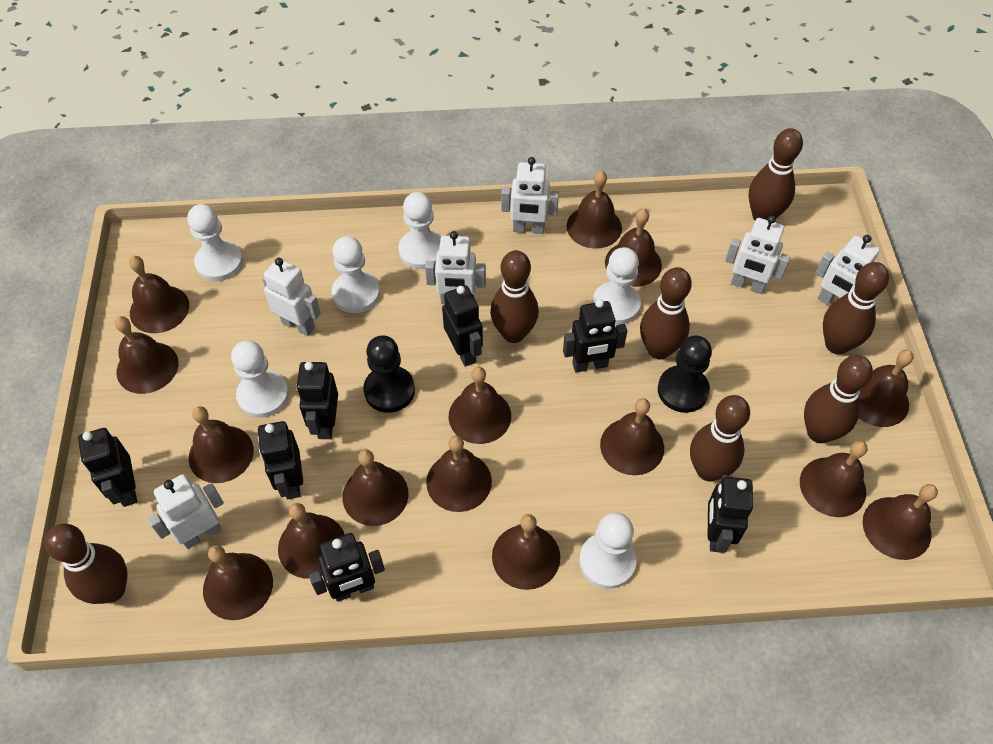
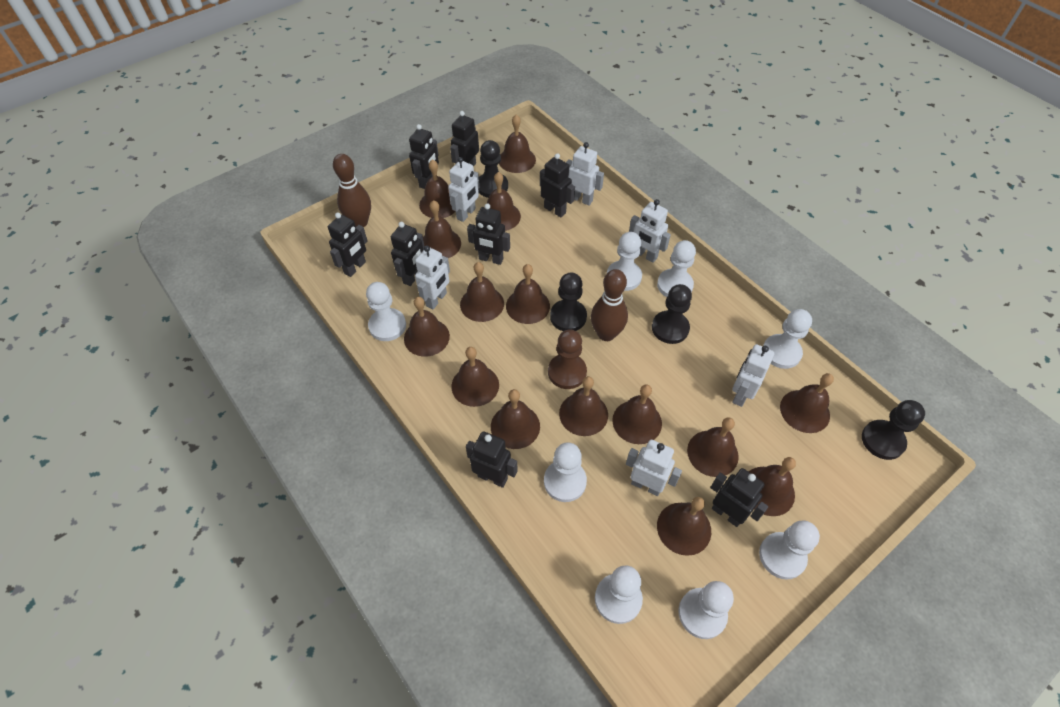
black pawn: [363,335,415,413] [658,335,712,413] = 2 -> [478,140,508,198] [550,273,587,331] [652,284,692,344] [862,400,925,460] = 4
black robot: [78,428,137,507] [258,421,303,499] [296,362,338,439] [309,533,385,602] [442,286,483,367] [563,299,627,373] [708,475,753,553] = 7 -> [328,213,367,277] [391,222,425,286] [409,124,439,189] [450,111,479,167] [466,431,518,488] [467,204,510,265] [540,153,575,217] [710,468,768,527] = 8
brown bowling pin: [44,524,127,604] [490,250,539,343] [640,267,692,359] [690,395,750,482] [749,128,803,220] [804,355,873,443] [823,262,889,354] = 7 -> [333,154,371,227] [591,269,628,341] = 2
brown pawn: none = 0 -> [548,330,587,389] = 1
white pawn: [188,204,243,281] [231,341,289,418] [332,236,380,313] [399,192,441,269] [579,513,637,589] [592,247,641,325] = 6 -> [366,282,406,341] [544,442,587,502] [595,565,643,624] [607,232,642,291] [657,240,696,297] [678,581,734,639] [759,520,820,580] [763,309,812,369] = 8

